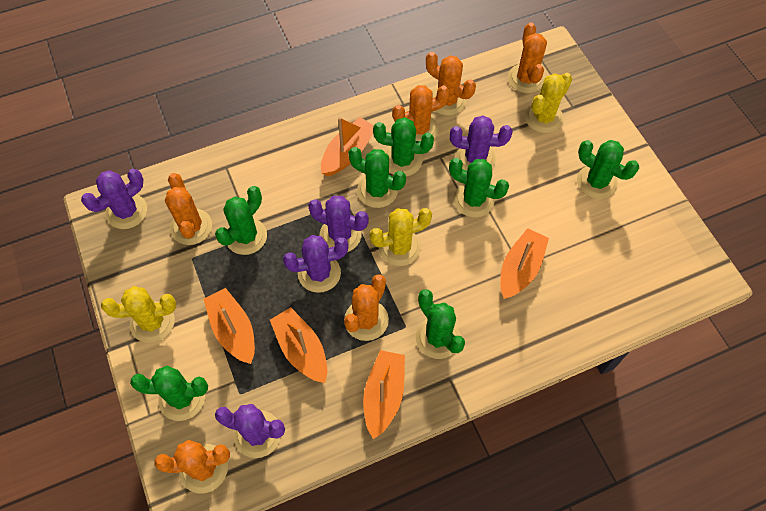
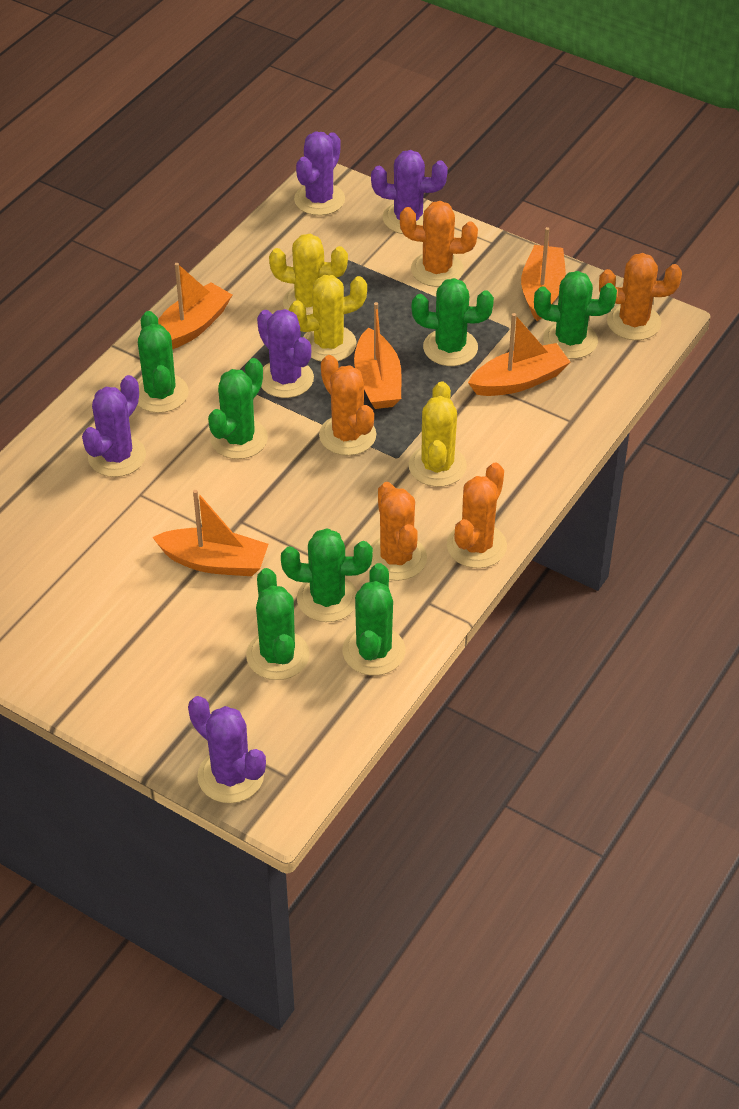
orange cactus: [154,440,230,493] [165,173,212,245] [344,274,389,341] [392,85,450,141] [426,52,476,116] [508,22,547,93] = 6 -> [319,355,377,456] [370,482,427,581] [400,201,478,287] [447,463,507,568] [599,253,682,340] = 5

